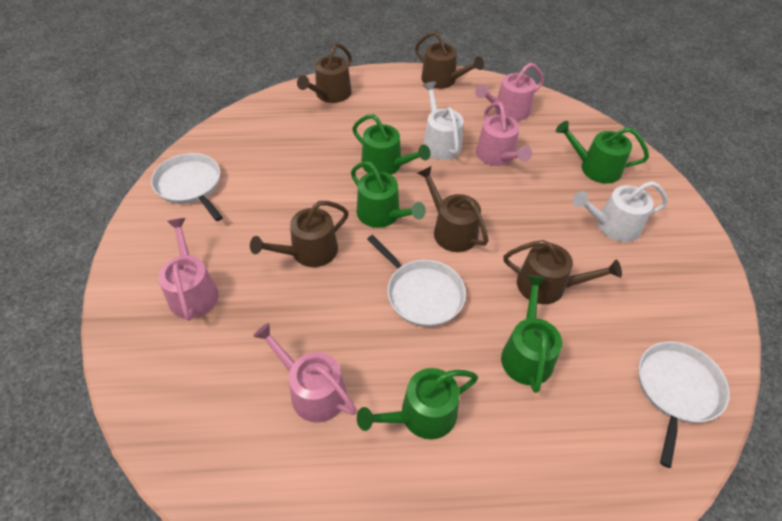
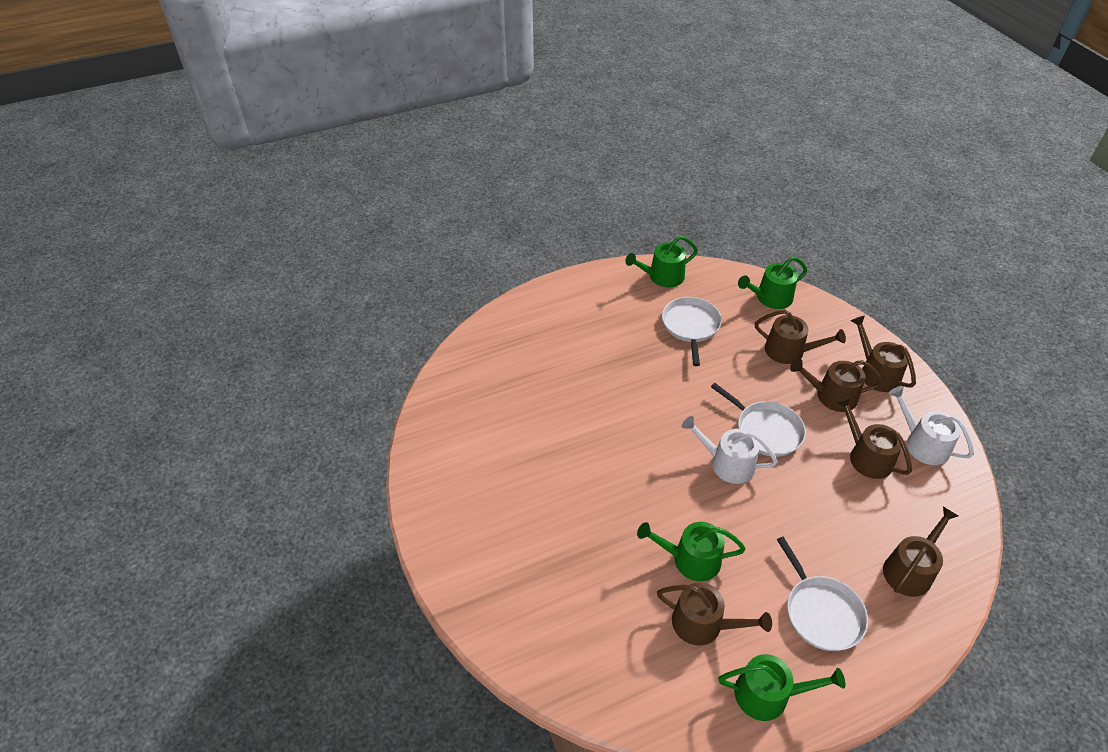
brown watering can: [250,201,349,267] [297,43,351,103] [415,31,484,89] [417,166,489,252] [503,240,622,304] = 5 -> [657,582,772,646] [755,310,846,364] [790,359,882,412] [836,396,912,479] [851,316,916,392] [883,506,958,597] = 6
green watering can: [351,161,426,228] [352,114,431,175] [357,368,478,439] [501,276,562,393] [556,121,649,184] = 5 -> [625,236,698,287] [637,522,746,582] [718,654,846,721] [738,256,807,309] = 4
pink watering can: [158,218,219,321] [253,323,357,423] [475,63,544,121] [476,101,532,166] = 4 -> none = 0

